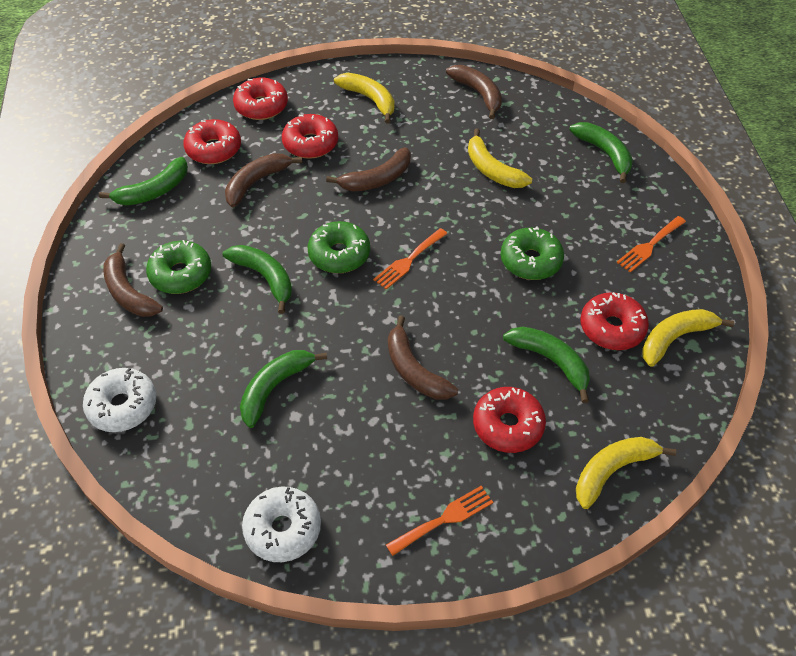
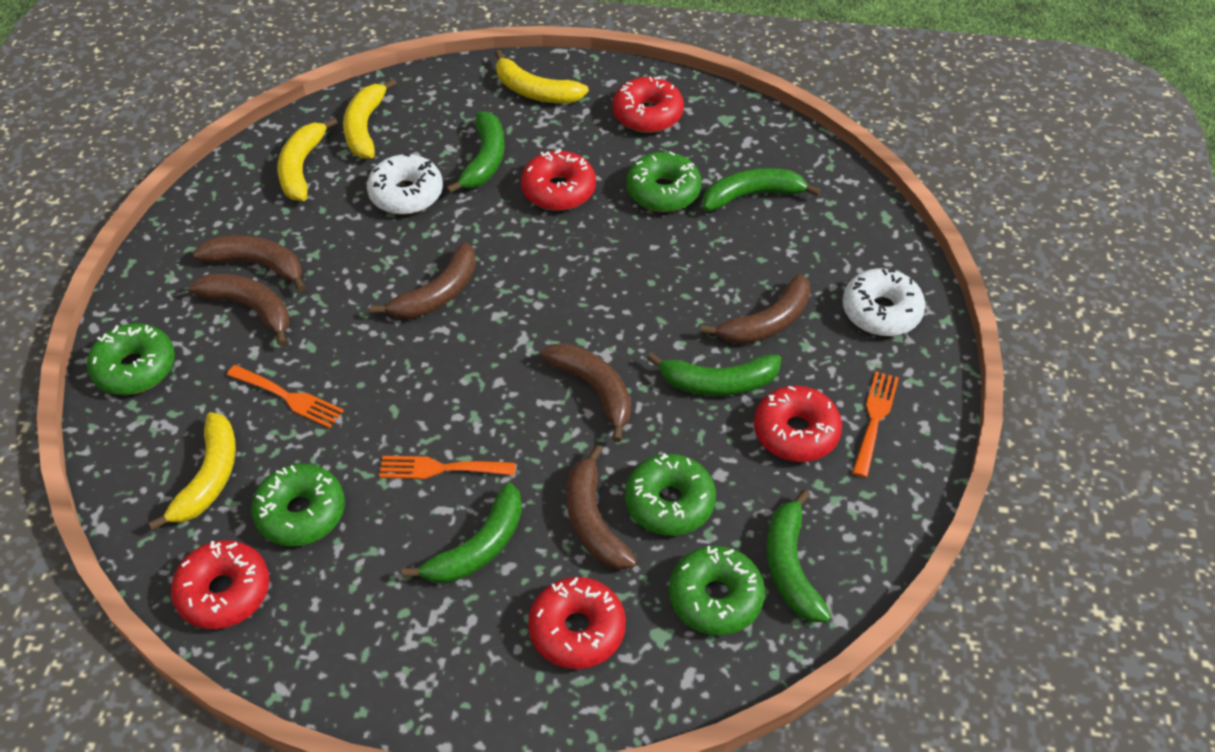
brown banana: [103,243,163,317] [225,153,302,207] [326,147,411,191] [388,315,458,399] [446,65,502,119] = 5 -> [189,273,289,346] [193,235,306,292] [370,242,476,319] [540,343,631,442] [567,445,637,570] [701,274,810,344] = 6
green donut: [146,240,211,294] [308,221,370,273] [501,226,564,280] = 3 -> [87,323,175,395] [251,464,345,547] [625,453,716,536] [626,151,702,212] [669,546,765,636] = 5

